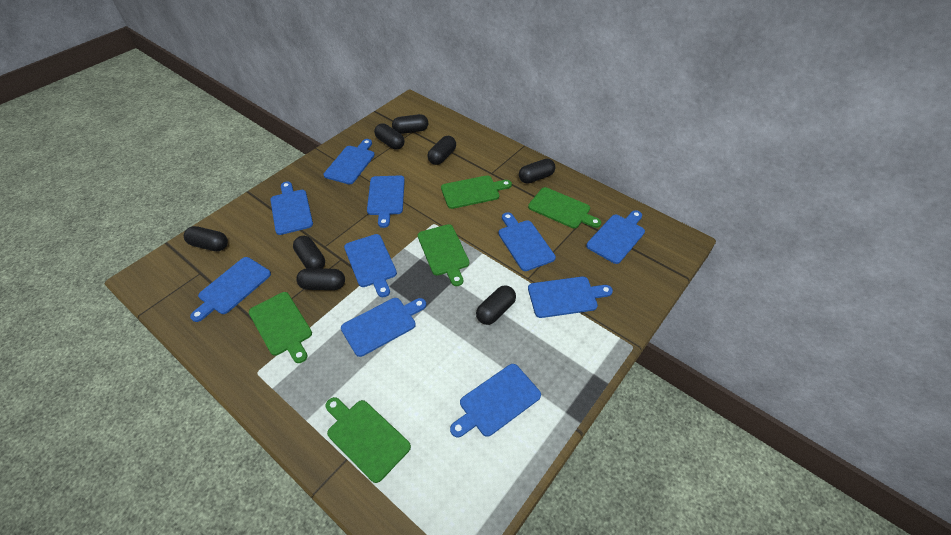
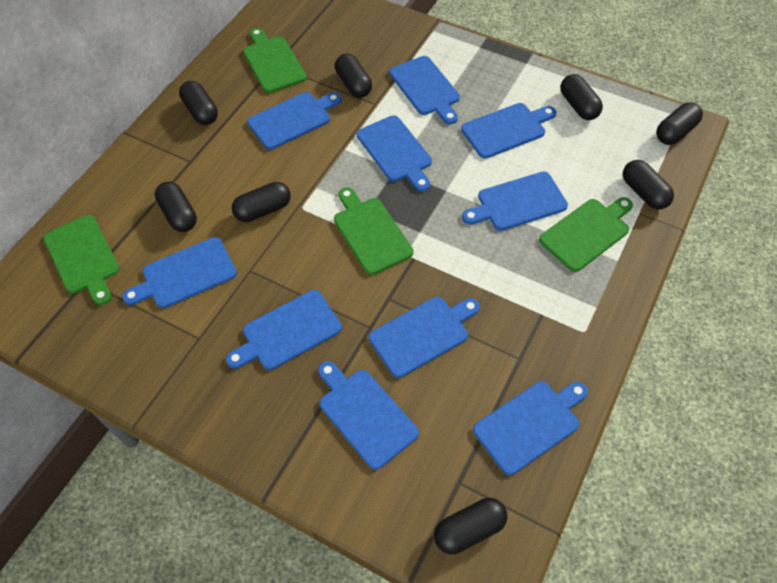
green cutting board: [249,292,312,363] [325,397,411,483] [418,224,470,286] [441,175,512,209] [528,187,602,228] = 5 -> [44,215,119,305] [243,28,307,93] [334,187,413,275] [539,197,633,272] = 4

